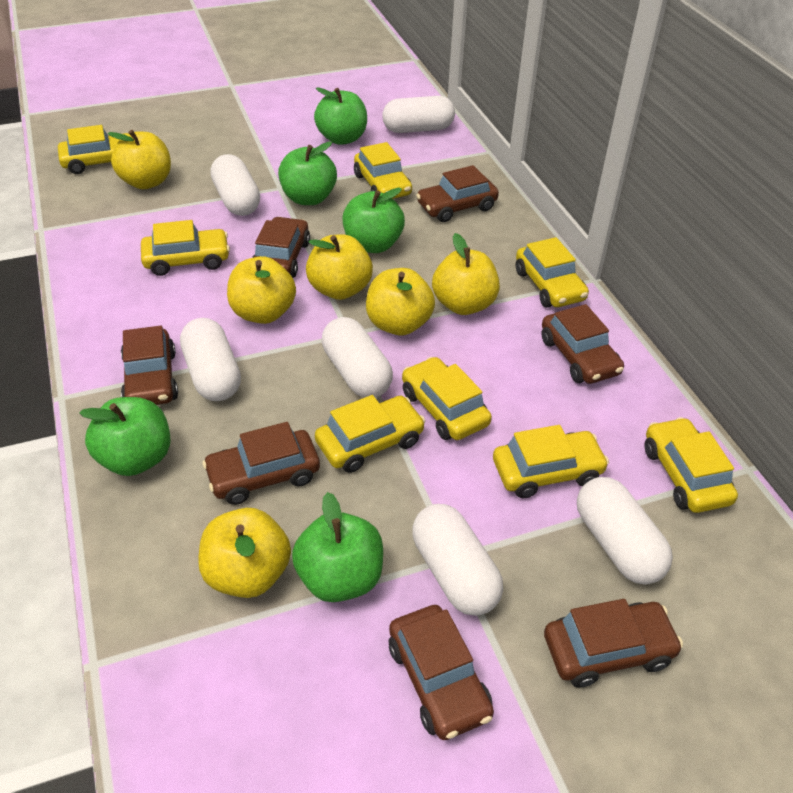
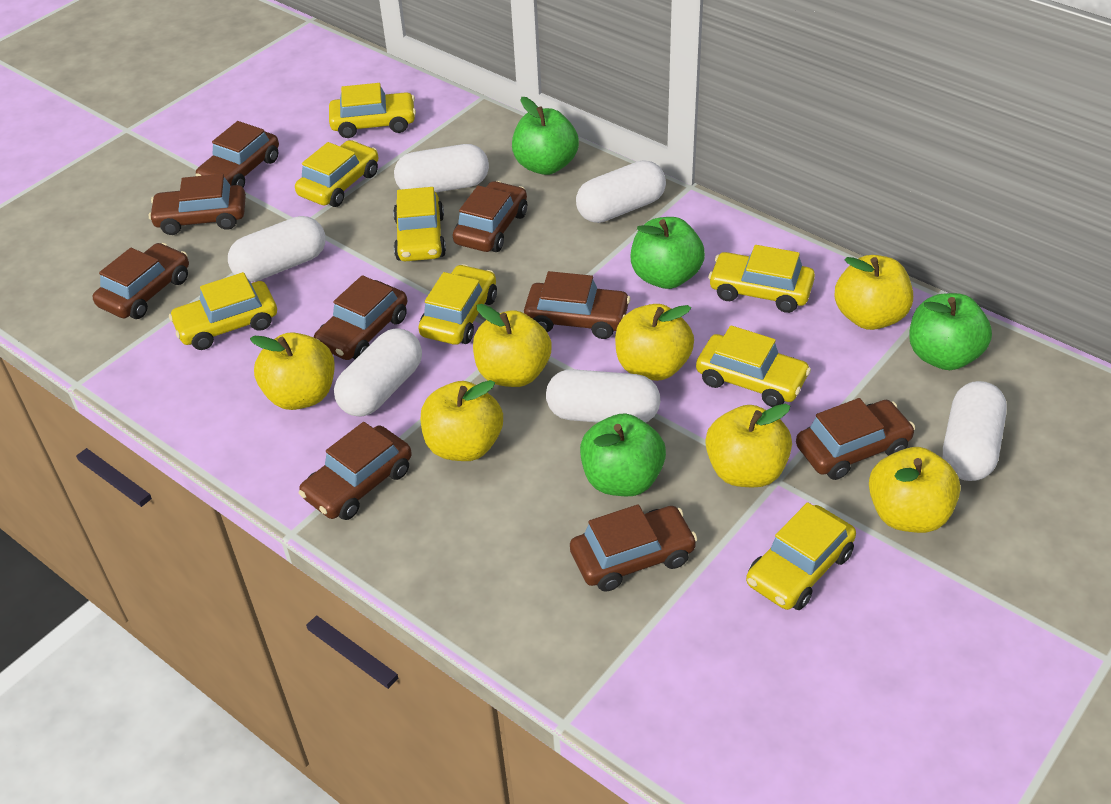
brown car: [121,326,178,405] [202,422,320,505] [252,217,310,278] [389,605,494,740] [416,165,499,222] [541,304,624,384] [544,599,683,688] = 7 -> [93,243,189,319] [149,174,246,235] [196,121,279,188] [299,422,412,520] [314,275,407,360] [453,181,527,252] [524,271,630,339] [570,505,697,592] [796,398,915,480] = 9
green apple: [79,397,170,476] [278,141,337,205] [292,492,383,602] [314,87,367,145] [343,188,405,253] = 5 -> [512,97,579,175] [580,413,666,496] [631,217,705,289] [909,293,992,370] = 4
yellow apple: [108,130,171,189] [198,508,291,598] [227,256,296,324] [306,234,373,300] [366,268,435,335] [432,233,500,315] = 6 -> [250,332,335,410] [420,380,503,461] [473,304,552,387] [615,304,694,381] [705,404,792,487] [834,255,913,330] [869,447,961,533] = 7

